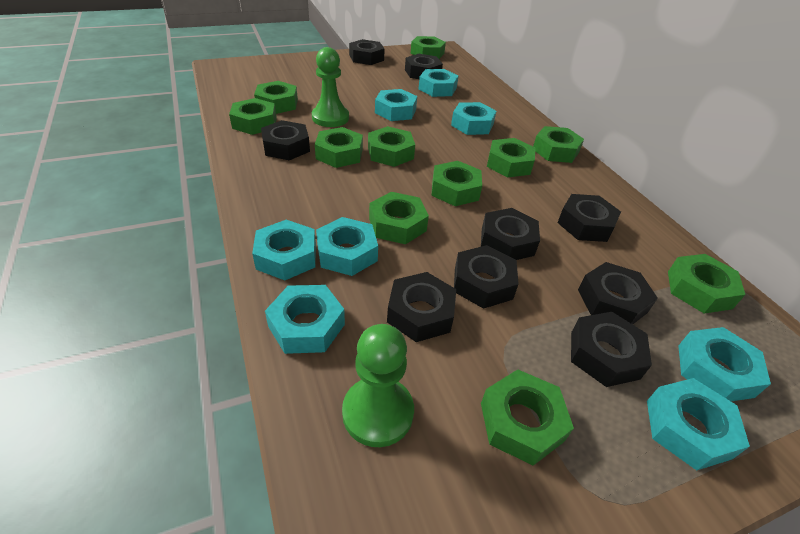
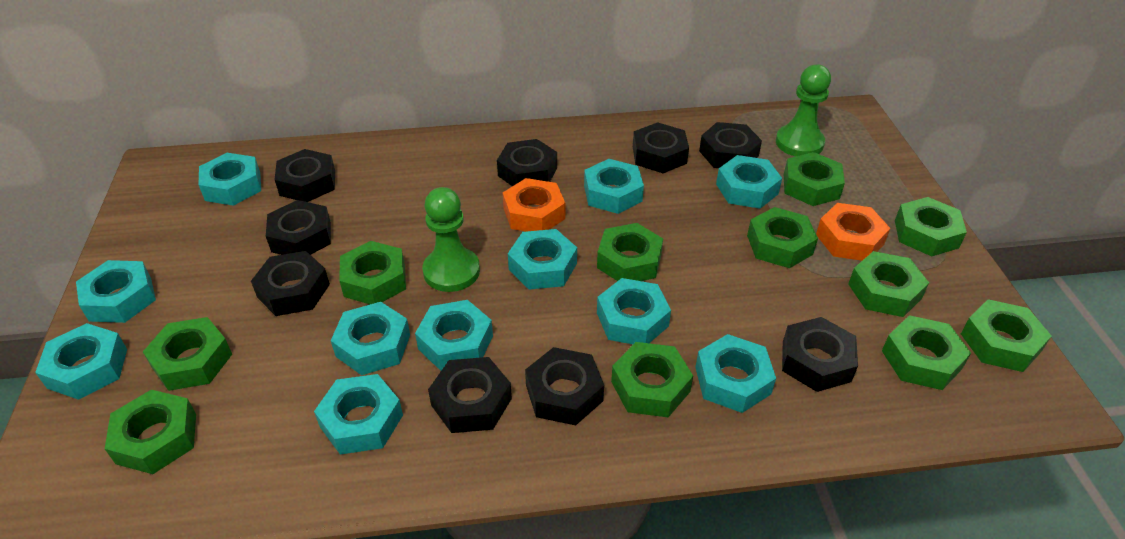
orange nut: none = 0 -> [503,178,565,232] [816,203,890,261] = 2
turquoise nut: [252,220,316,280] [265,285,345,354] [316,217,378,276] [375,89,417,121] [419,69,458,97] [451,102,496,135] [647,378,750,470] [678,327,771,401] = 8 -> [35,323,127,400] [76,260,156,323] [198,153,261,206] [314,374,403,454] [331,302,410,375] [415,300,493,371] [508,229,577,290] [584,159,644,214] [597,278,671,344] [695,334,776,413] [716,155,782,209] = 11

